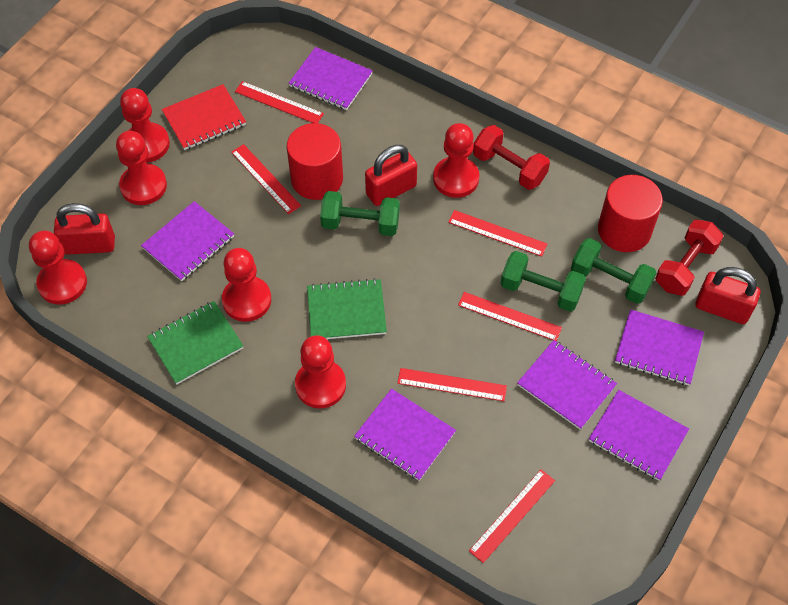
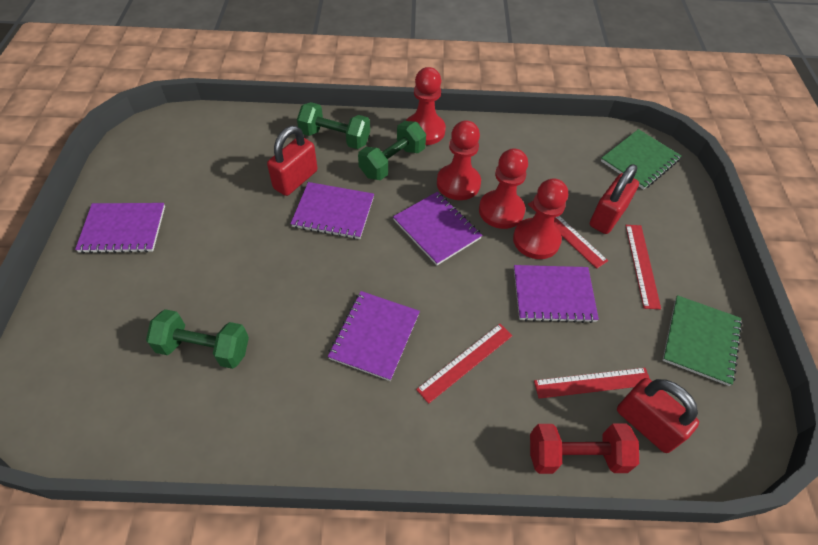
purple notebook: [141,201,234,281] [289,47,373,110] [354,389,456,481] [517,340,617,430] [589,390,689,481] [615,309,704,386] = 6 -> [75,203,165,253] [290,182,374,239] [328,291,420,381] [393,192,482,265] [514,265,599,323] = 5
red cylinder: [287,123,343,200] [598,175,663,252] = 2 -> none = 0
red dumbbell: [473,125,550,190] [655,220,724,296] = 2 -> [530,423,639,474] = 1
red notebook: [162,84,246,150] = 1 -> none = 0
red pawn: [29,231,87,305] [116,131,167,205] [120,88,170,163] [222,248,271,322] [295,335,346,408] [433,123,479,198] = 6 -> [406,67,446,145] [437,120,481,200] [479,148,528,229] [513,179,568,259] = 4
red ruler: [231,144,301,214] [235,81,324,123] [397,368,507,401] [448,210,547,257] [458,292,562,341] [469,469,555,563] = 6 -> [416,324,513,404] [528,201,608,269] [534,368,650,399] [625,225,661,309] = 4

